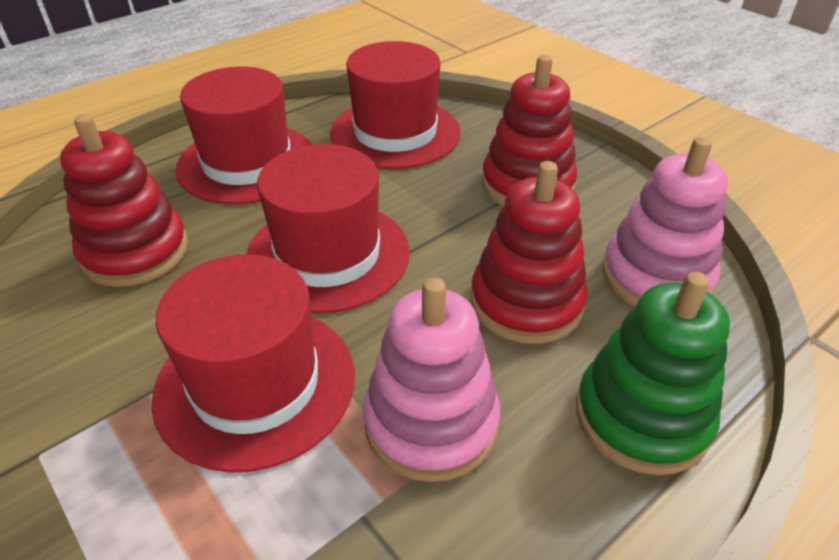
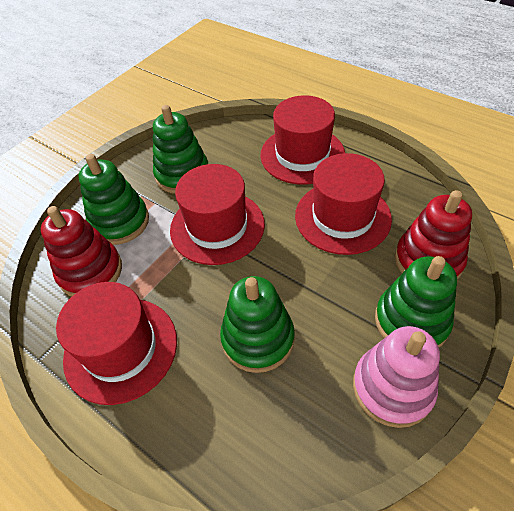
green stacking toy: [576,271,730,475] = 1 -> [79,154,149,245] [153,105,208,194] [220,276,295,373] [375,256,457,347] = 4
pink stacking toy: [363,277,500,482] [602,137,728,307] = 2 -> [353,326,440,428] = 1
red stacking toy: [60,114,188,287] [471,161,588,344] [482,55,577,206] = 3 -> [41,206,122,296] [395,190,472,280] = 2

